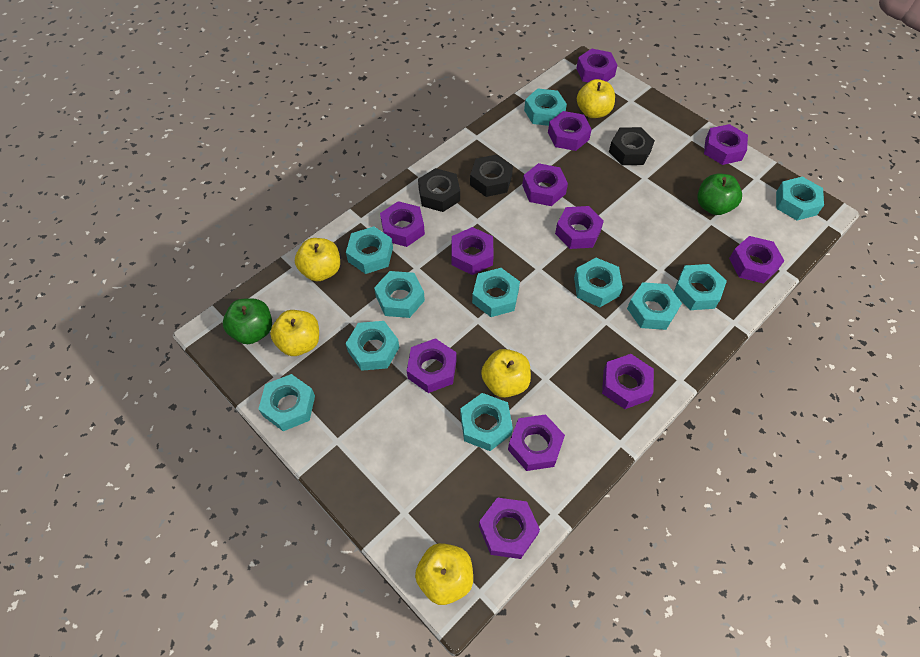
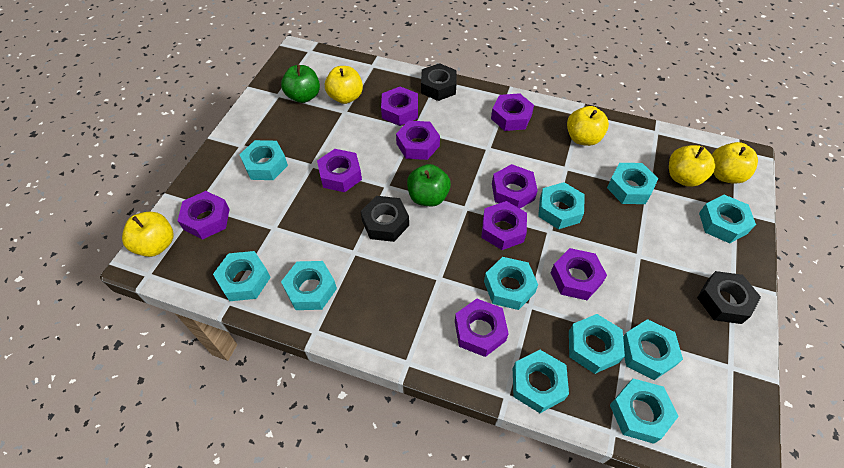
purple nut: [380,201,425,247] [407,338,457,393] [451,227,494,275] [479,498,540,559] [508,414,565,471] [522,163,568,206] [548,111,592,151] [555,206,604,249] [576,49,617,82] [602,354,654,409] [704,124,748,165] [729,236,784,284] = 12 -> [178,191,230,240] [317,149,362,192] [381,86,418,126] [396,121,440,160] [455,299,509,357] [481,201,527,250] [491,93,534,131] [492,164,538,208] [550,248,607,300] = 9

